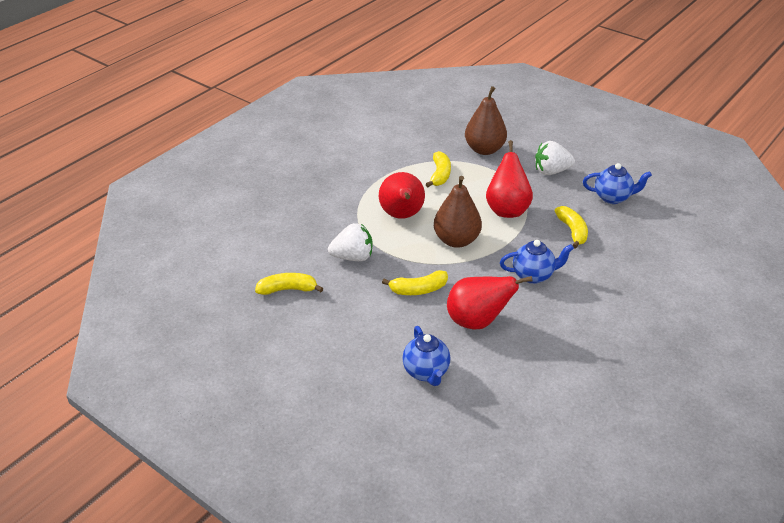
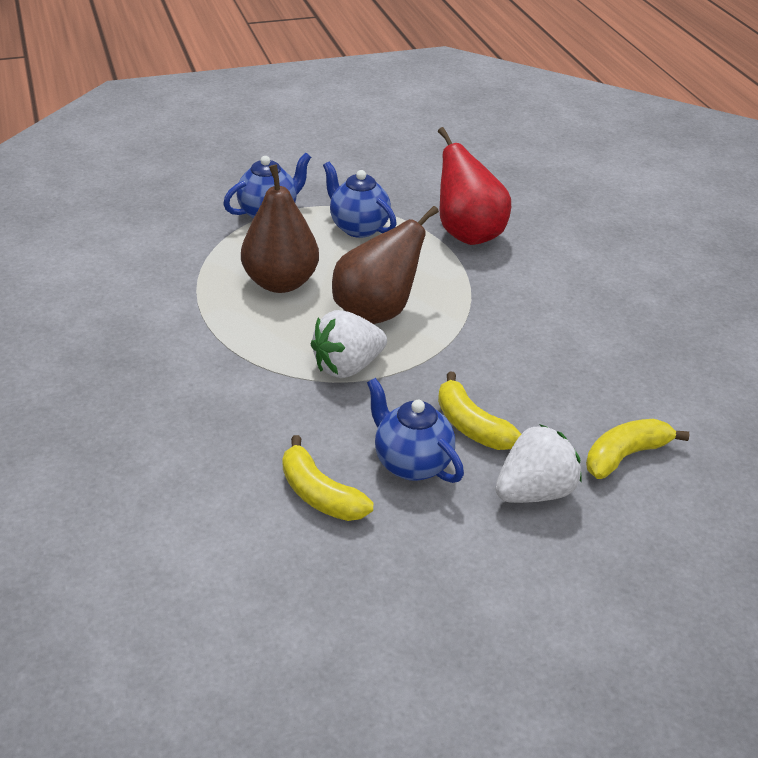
red pear: [379,172,425,219] [447,276,533,330] [486,140,533,218] = 3 -> [438,127,511,245] = 1
yellow banana: [255,273,323,295] [382,270,448,295] [426,151,451,187] [555,206,588,249] = 4 -> [282,435,373,521] [438,371,521,450] [586,419,690,479] = 3

